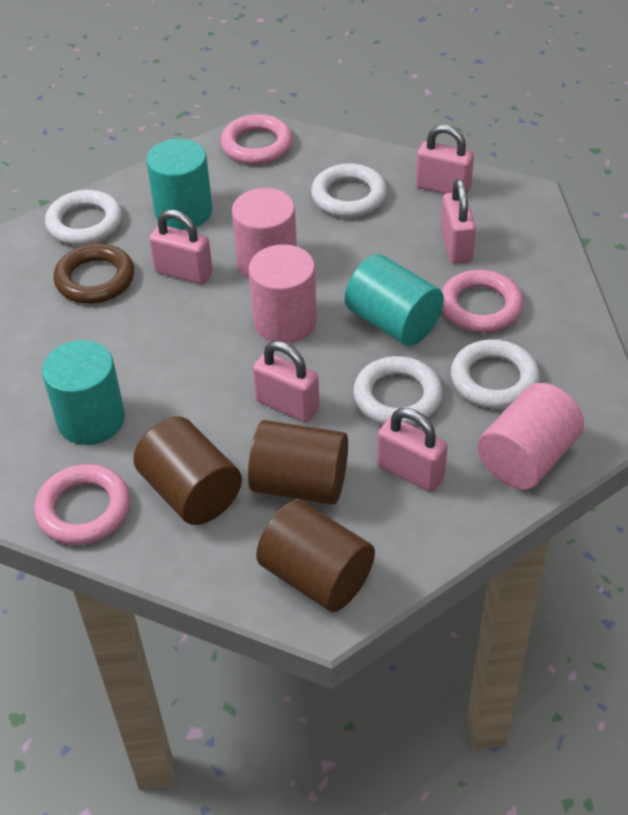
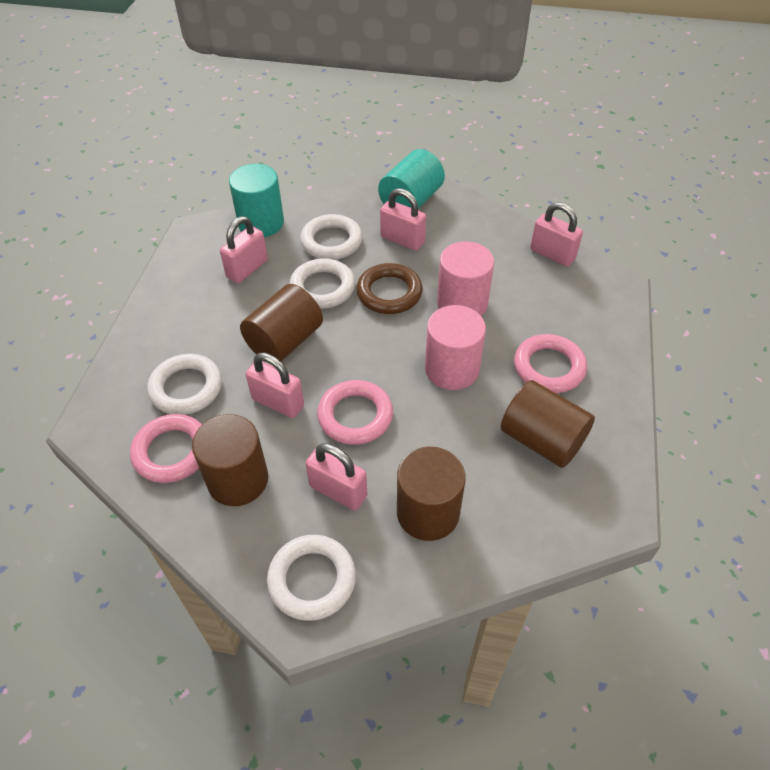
brown cylinder: [133,416,242,525] [248,420,348,505] [256,500,375,612] = 3 -> [192,414,268,506] [240,284,323,361] [397,447,466,541] [501,380,595,468] = 4
pink cylinder: [232,188,297,279] [249,244,317,343] [477,383,584,490] = 3 -> [425,305,486,390] [437,241,494,316] = 2
turquoise cylinder: [42,340,125,445] [146,139,213,230] [345,254,444,346] = 3 -> [229,164,284,237] [378,149,445,209] = 2

